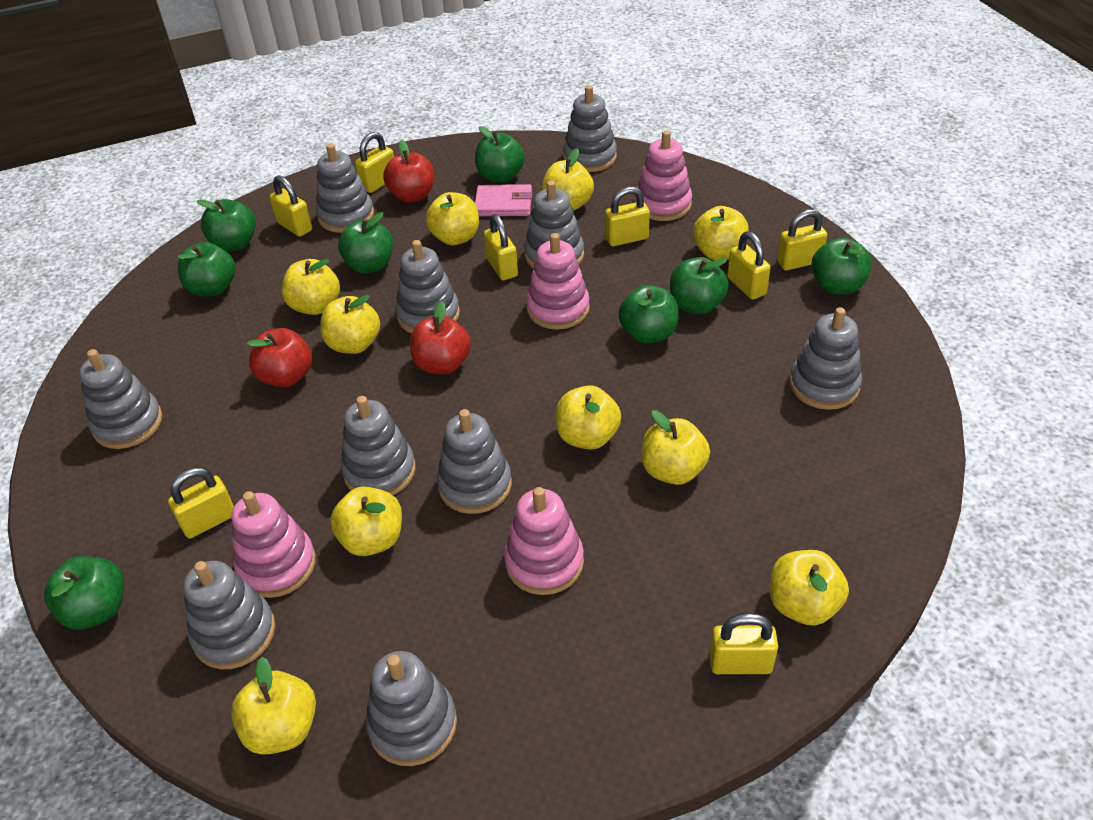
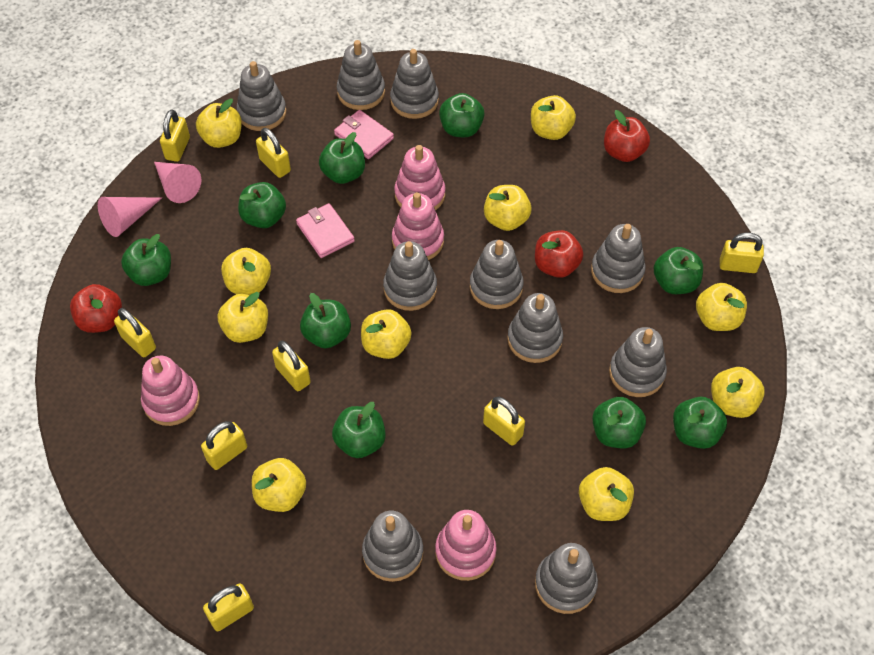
green apple: [44,556,124,630] [177,242,236,297] [197,199,256,252] [338,212,394,273] [475,126,525,183] [618,285,679,344] [670,257,729,315] [811,238,872,295] = 8 -> [121,234,171,286] [238,182,286,228] [300,293,351,348] [319,132,365,184] [332,402,386,458] [439,93,485,137] [592,397,646,448] [654,247,703,294] [673,397,727,449] = 9
pink cone: none = 0 -> [98,197,162,237] [154,162,201,203] = 2
pink wallet: [475,184,532,216] = 1 -> [296,203,355,258] [334,110,394,159] = 2

